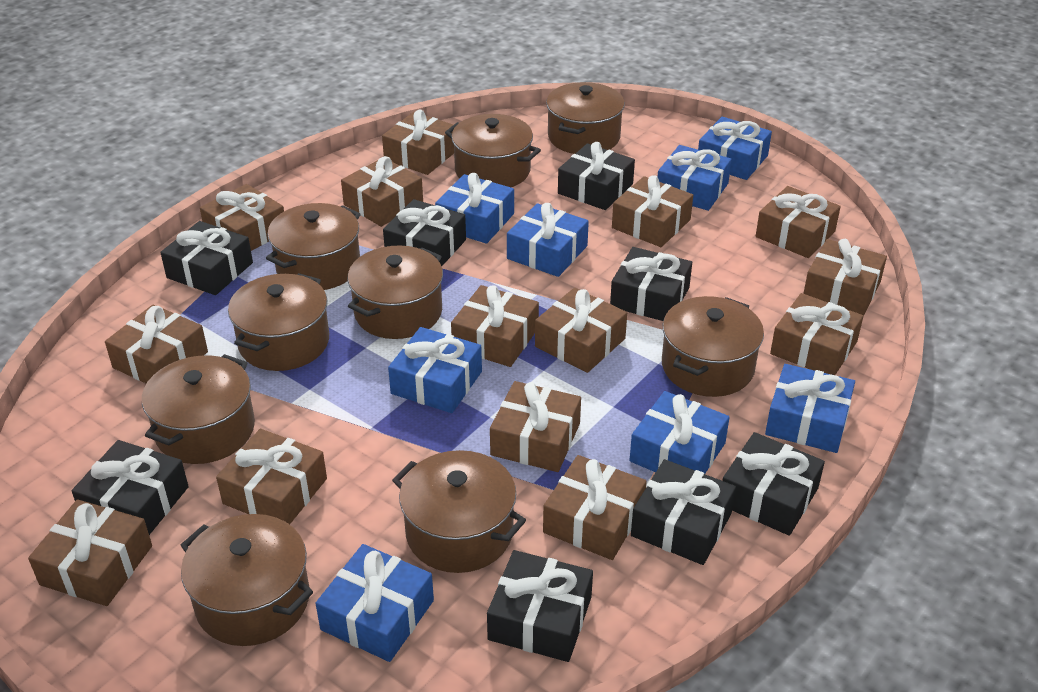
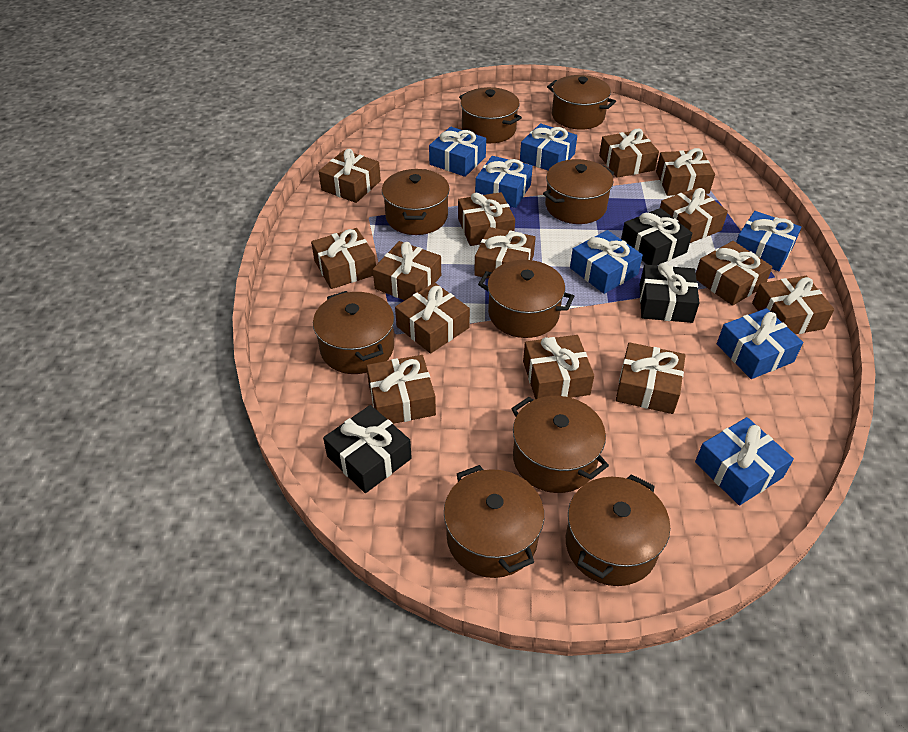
black gift: [72,440,189,535] [160,221,253,295] [383,199,466,267] [487,550,593,662] [558,142,635,210] [610,247,692,321] [631,459,736,565] [722,432,825,536] = 8 -> [323,405,412,493] [621,208,693,265] [640,263,700,323] = 3
blue gift: [316,544,434,662] [388,327,482,413] [435,173,514,244] [507,203,589,277] [630,391,730,474] [657,145,732,211] [698,117,772,180] [765,364,855,453] = 8 -> [429,127,486,177] [475,156,533,208] [520,123,577,170] [570,230,643,294] [695,417,794,505] [717,308,803,379] [736,211,802,271] = 7

